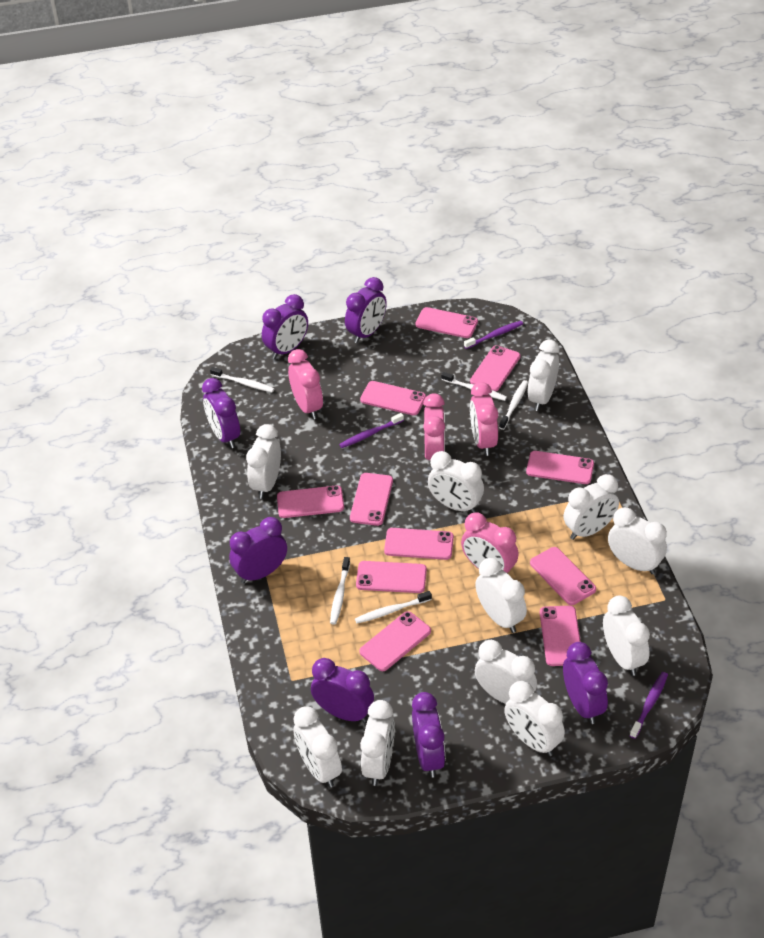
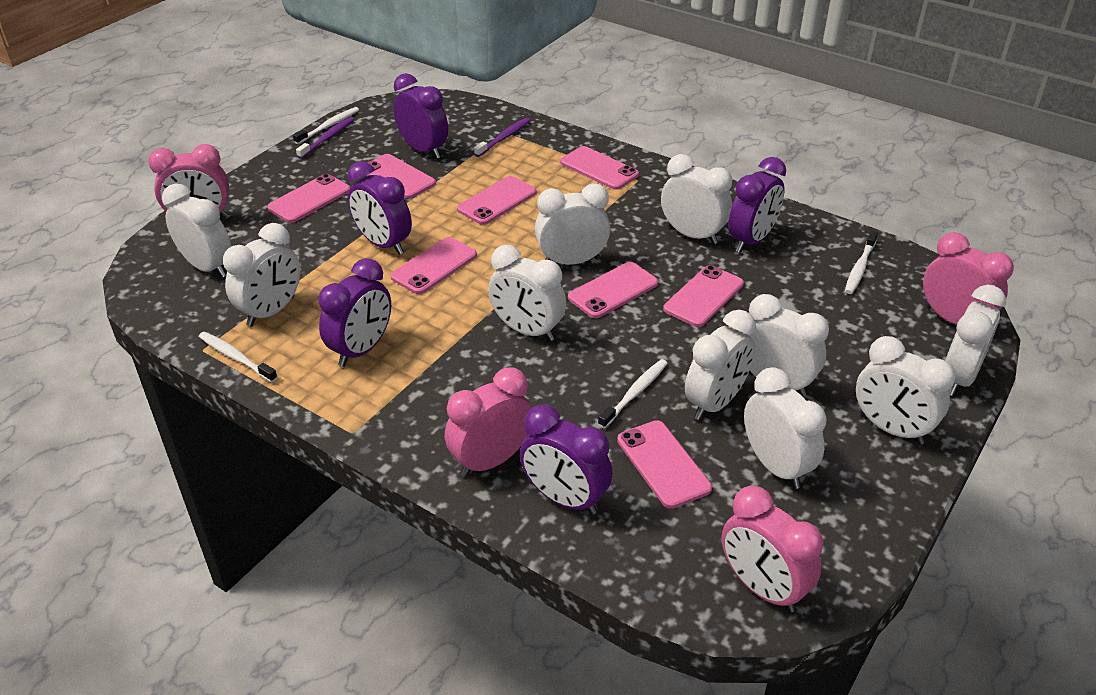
pink phone: [277,485,344,518] [350,473,393,526] [356,561,427,593] [359,611,431,671] [360,381,426,415] [384,528,454,560] [415,307,478,338] [470,345,521,392] [526,451,594,484] [530,547,596,605] [540,605,581,666] = 11 -> [267,174,350,223] [366,154,436,199] [390,237,477,294] [457,176,536,225] [560,146,639,190] [568,262,658,318] [617,420,712,509] [663,265,744,327] = 8
purple clock: [202,378,240,448] [229,517,287,584] [262,294,308,359] [311,658,374,722] [345,277,387,343] [412,692,445,778] [563,642,608,724] = 7 -> [318,258,391,367] [348,161,412,255] [393,73,448,159] [520,405,613,515] [728,157,786,253] = 5
purple toothbrush: [339,413,404,448] [464,321,523,349] [629,672,668,739] = 3 -> [296,117,355,159] [474,118,531,157] = 2
white clock: [246,424,281,499] [293,706,342,787] [360,700,395,786] [428,451,484,513] [475,558,527,633] [475,640,537,704] [504,681,565,756] [528,340,559,411] [564,474,619,540] [603,596,650,676] [608,507,667,574] = 11 -> [162,184,231,278] [223,223,300,327] [488,245,566,341] [535,184,610,265] [661,154,732,245] [685,310,756,420] [744,294,829,397] [744,367,827,489] [856,336,956,445] [945,285,1006,396] = 10
white toothbrush: [210,367,274,393] [330,557,350,625] [355,591,432,623] [441,372,507,401] [499,380,528,430] = 5 -> [199,332,277,382] [293,107,359,144] [598,359,668,428] [845,231,878,294] = 4

